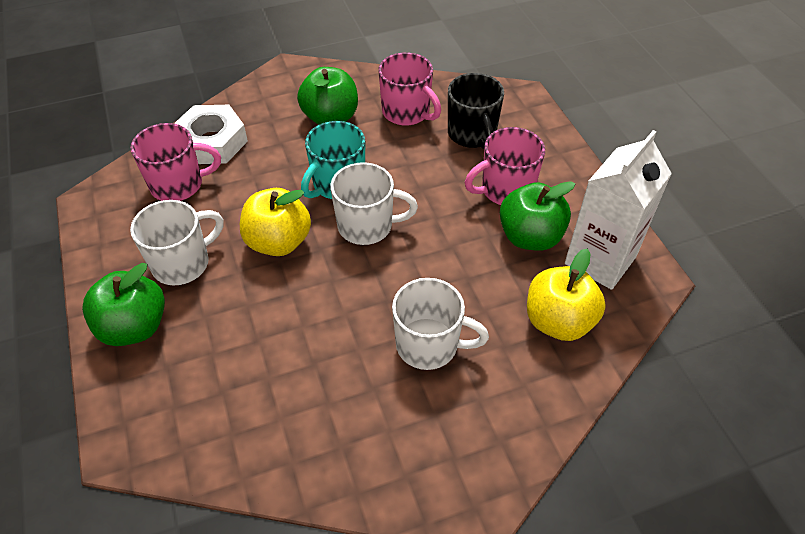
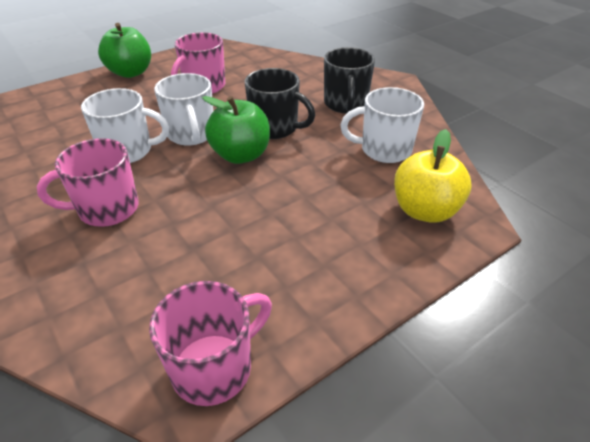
black mug: [448,73,504,149] = 1 -> [245,68,315,139] [324,47,375,113] = 2
green apple: [82,263,165,346] [297,67,358,124] [500,181,575,250] = 3 -> [98,23,151,78] [202,96,270,164] = 2
turquoise mug: [301,121,365,199] = 1 -> none = 0
white carton: [565,130,672,290] = 1 -> none = 0
white nut: [174,105,248,164] = 1 -> none = 0
yellow apple: [240,188,311,256] [527,249,606,341] = 2 -> [394,129,472,223] = 1

